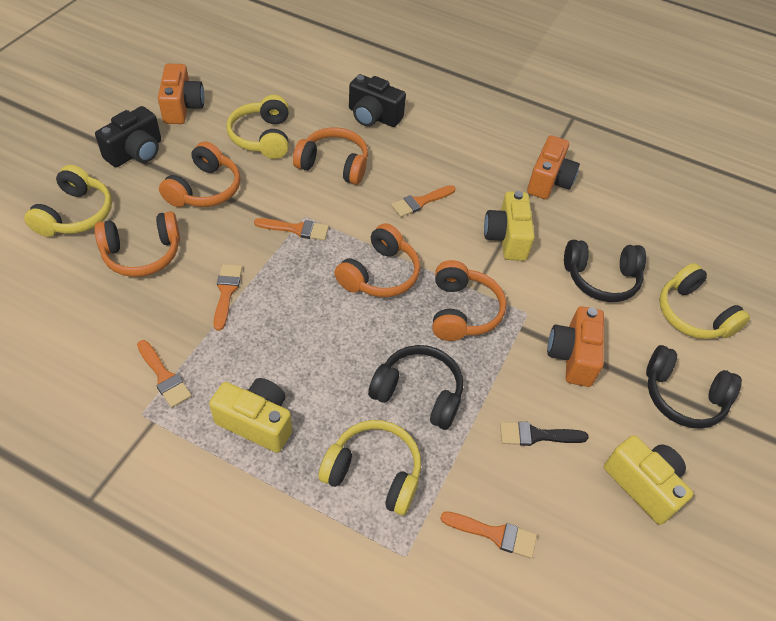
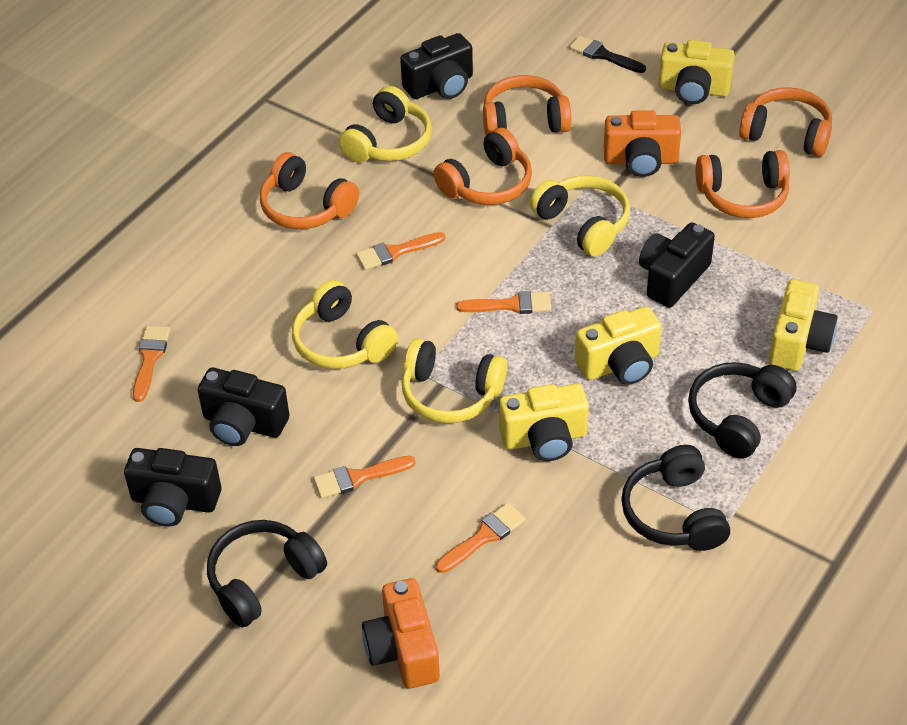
black camera: [95,106,161,167] [349,74,406,127] = 2 -> [124,448,221,527] [198,368,289,446] [400,33,473,99] [639,222,715,308] = 4
orange camera: [158,64,204,124] [527,135,580,199] [547,306,604,387] = 3 -> [362,578,440,688] [604,110,681,177] = 2
yellow camera: [209,378,292,453] [484,191,535,261] [604,435,693,525] = 3 -> [499,384,589,461] [575,306,662,385] [658,40,735,104] [769,279,838,371] = 4

